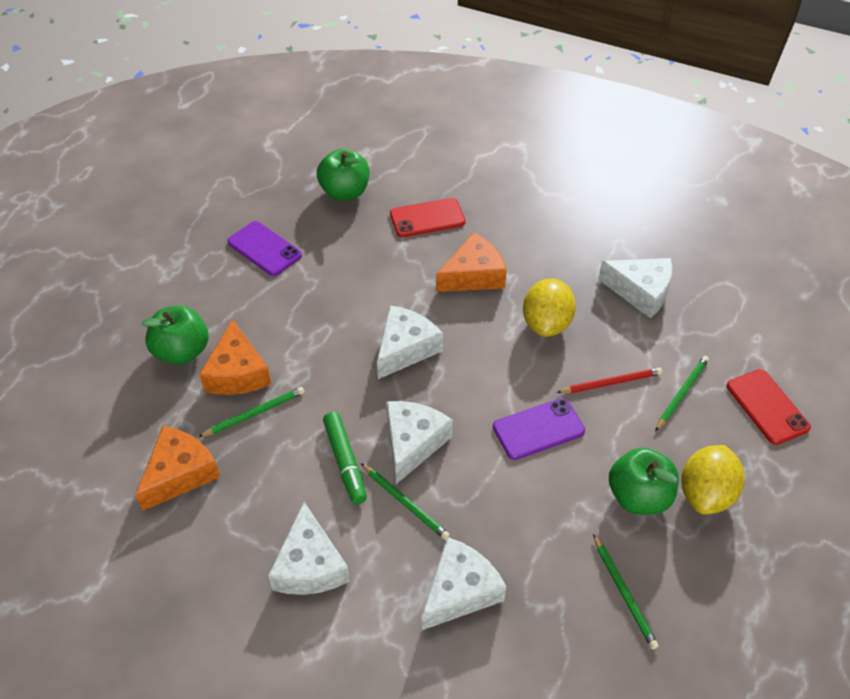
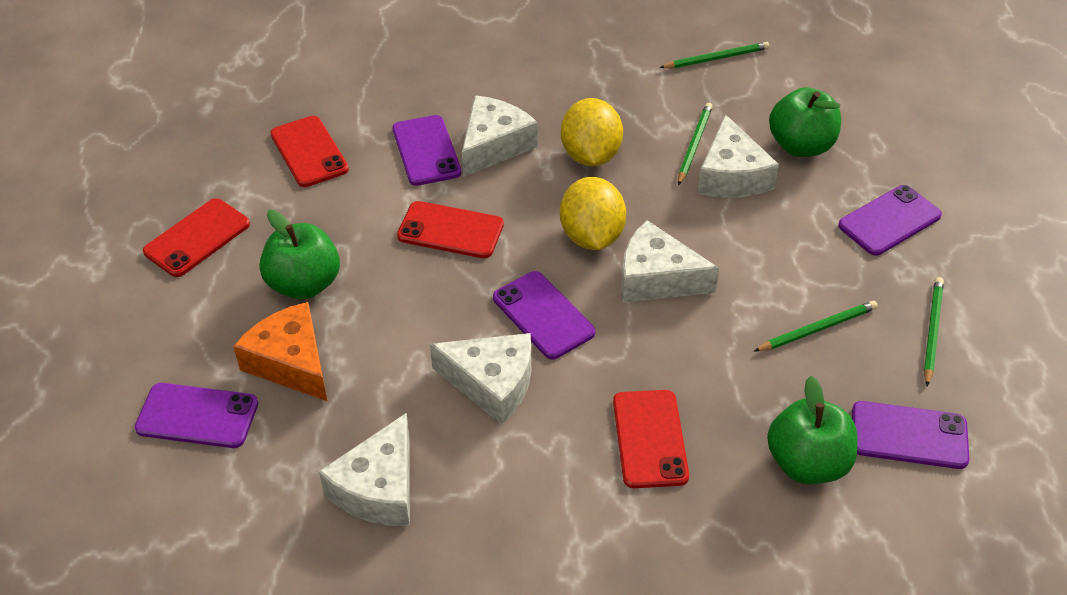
green marker: [323,412,367,504] = 1 -> none = 0
orange cheese: [135,426,220,511] [199,319,271,395] [436,233,507,292] = 3 -> [233,302,327,401] = 1
purple phone: [227,221,302,276] [493,398,585,460] = 2 -> [135,383,258,448] [392,115,461,186] [493,271,595,359] [838,185,942,256] [852,401,969,469] = 5
red pencil: [557,368,662,393] = 1 -> none = 0
red phone: [390,198,465,237] [727,369,811,445] = 2 -> [143,198,250,277] [270,116,349,187] [397,201,504,258] [613,390,689,488] = 4

